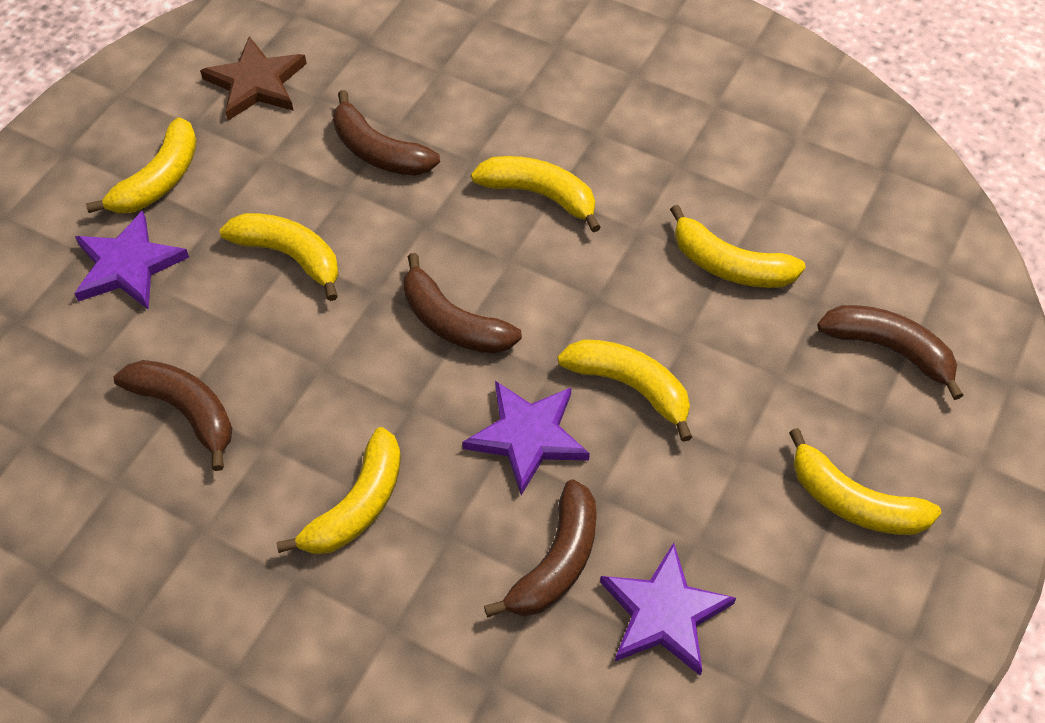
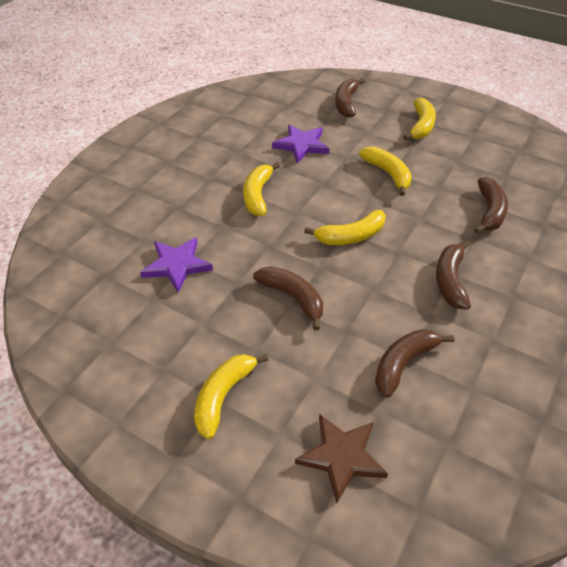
purple star: [74,210,189,310] [463,381,590,495] [600,543,736,676] = 3 -> [140,237,213,293] [272,124,330,164] = 2
yellow banana: [86,117,197,214] [220,213,339,301] [276,427,401,554] [471,156,601,232] [557,339,692,442] [670,205,806,288] [789,428,941,535] = 7 -> [194,354,268,439] [243,162,280,216] [304,210,386,245] [359,146,412,196] [403,98,436,140] = 5

